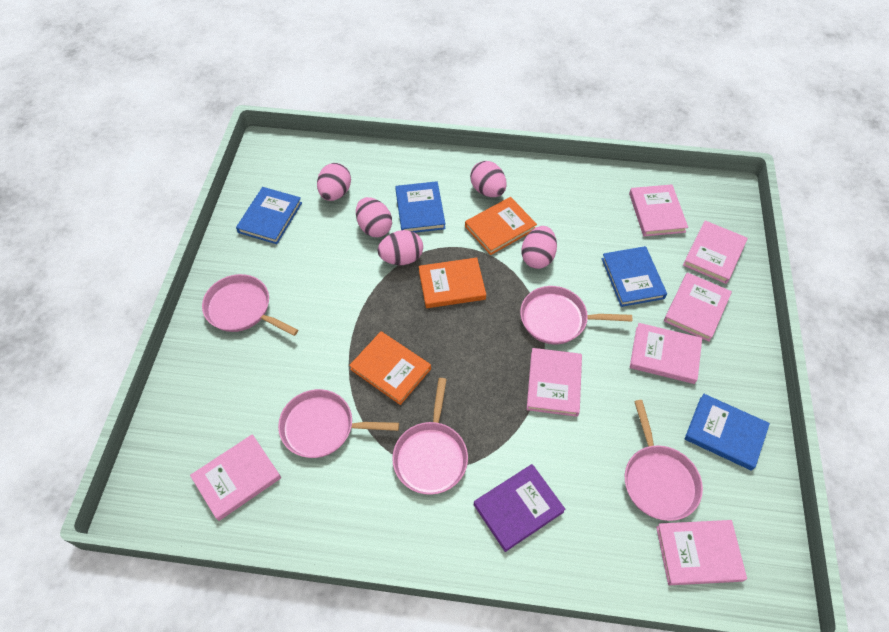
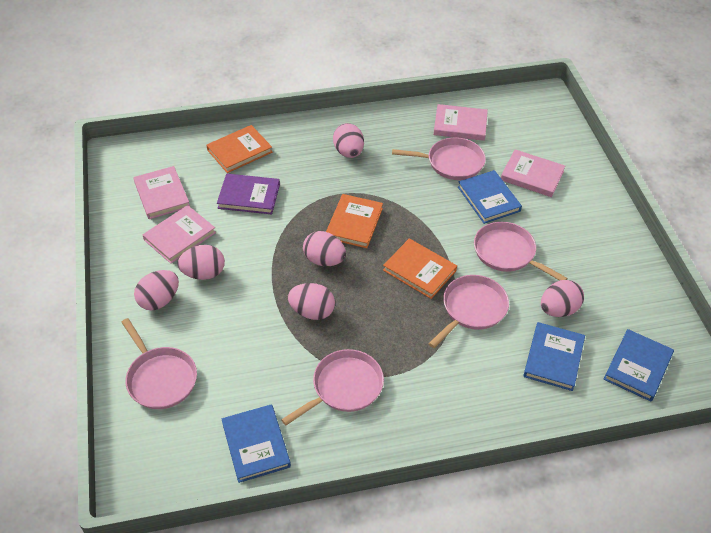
pink book: [190,434,281,521] [526,348,582,417] [629,184,688,236] [630,323,702,384] [656,520,747,585] [664,272,732,342] [683,221,748,284] = 7 -> [133,166,190,219] [143,205,216,264] [433,104,488,141] [501,149,565,197] = 4
pink egg: [317,163,351,201] [356,197,392,237] [377,230,423,265] [470,161,507,197] [521,226,557,269] = 5 -> [134,270,179,311] [177,245,225,280] [288,283,335,320] [303,231,346,266] [333,123,364,158] [541,280,584,317] = 6

